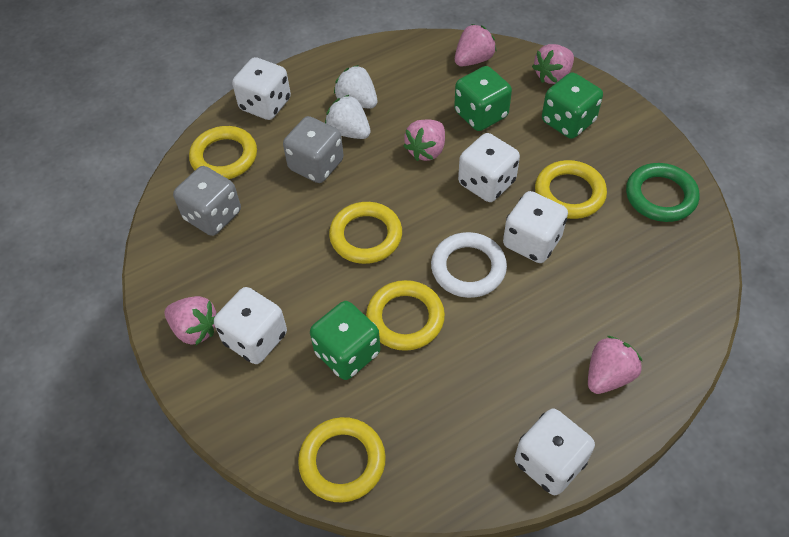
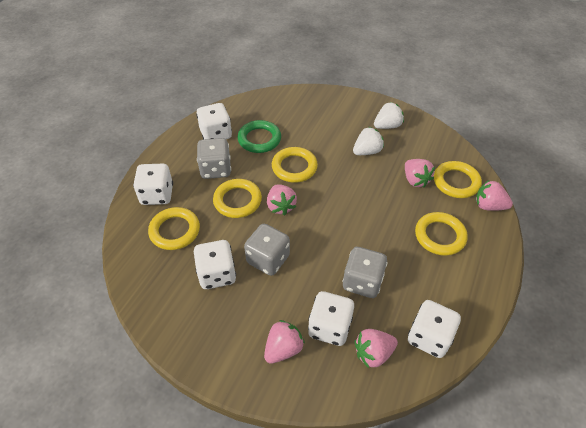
green dice: [310,301,381,380] [454,66,512,131] [542,72,603,139] = 3 -> none = 0
grey dice: [173,166,241,236] [283,116,344,183] = 2 -> [197,138,231,179] [244,224,290,276] [342,247,388,298] = 3
white ring: [431,232,507,298] = 1 -> none = 0

